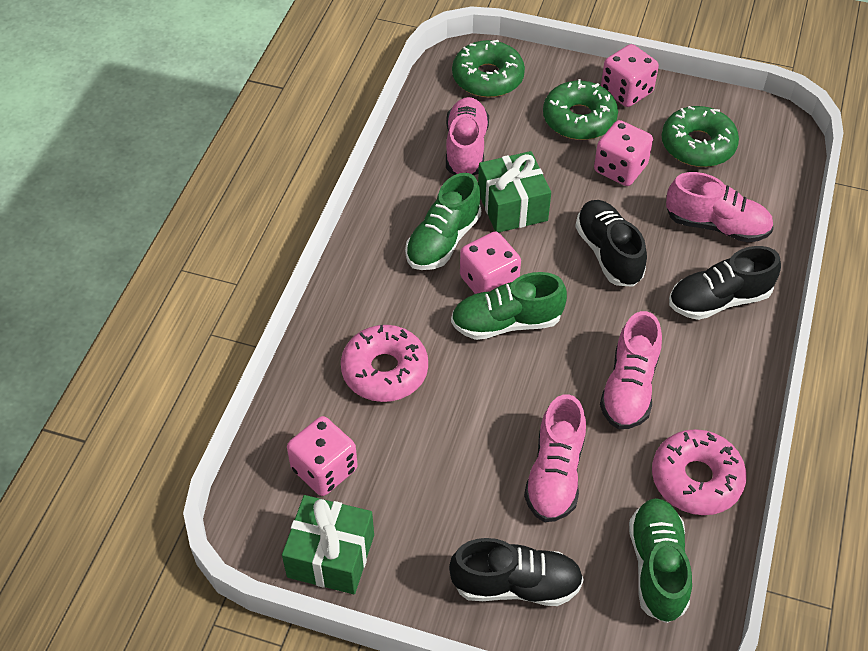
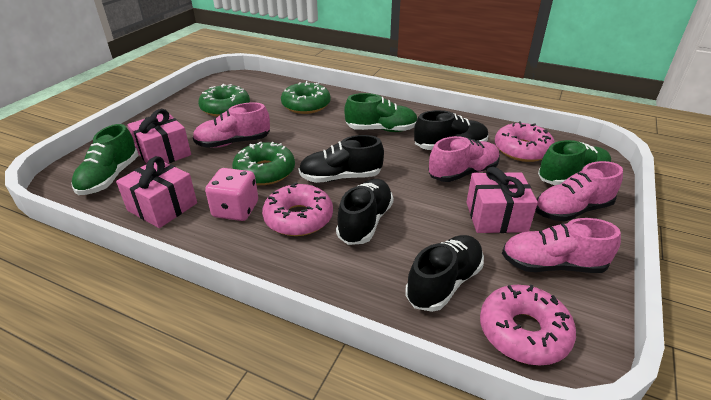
black shoe: [449,538,584,606] [575,200,647,287] [669,246,781,320] = 3 -> [299,135,384,183] [336,179,394,245] [405,235,484,312] [414,110,489,150] = 4
green gift: [282,495,374,594] [478,151,551,233] = 2 -> none = 0
pink dice: [287,416,358,496] [460,232,521,294] [594,120,653,186] [601,44,659,107] = 4 -> [205,168,258,221] = 1
pink donut: [341,325,428,402] [652,429,746,515] = 2 -> [262,182,333,236] [480,285,576,366] [495,121,555,162] = 3
pink gift: none = 0 -> [116,156,197,228] [127,109,191,164] [466,167,538,233] = 3

